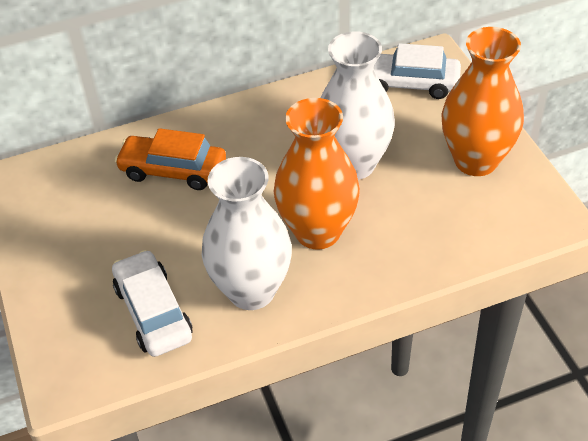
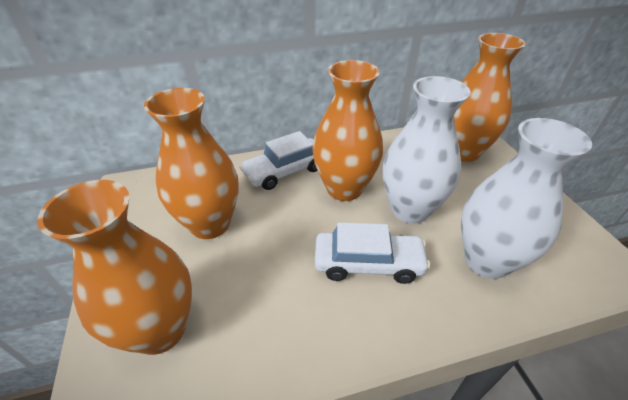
orange car: [115,128,226,190] = 1 -> none = 0
orange vase: [274,98,360,250] [442,27,524,176] = 2 -> [37,180,192,355] [144,88,238,239] [312,60,383,201] [454,33,526,162] = 4

